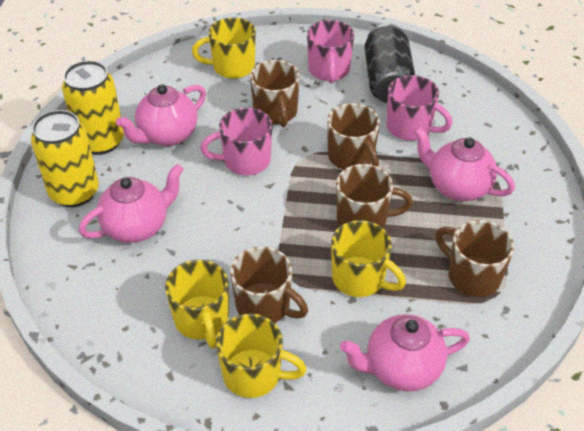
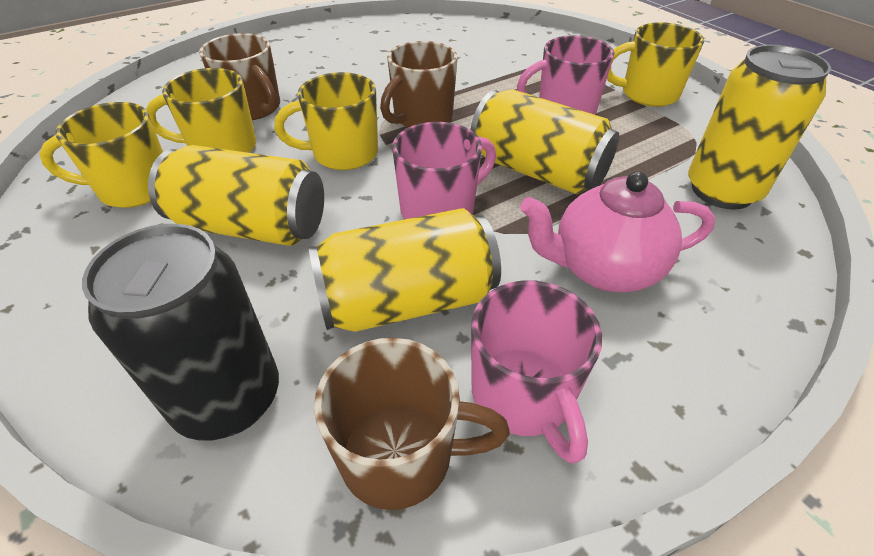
brown mug: [230,247,308,323] [250,60,300,127] [327,103,380,170] [336,164,413,228] [436,220,514,297] = 5 -> [199,33,280,120] [314,338,510,510] [380,41,458,127] = 3
pink teapot: [79,164,184,243] [116,84,206,146] [340,314,470,391] [414,126,515,201] = 4 -> [520,171,715,292] = 1
yellow can: [31,110,99,207] [62,61,124,155] = 2 -> [148,145,324,246] [308,208,501,332] [471,89,619,194] [688,45,831,210] = 4

